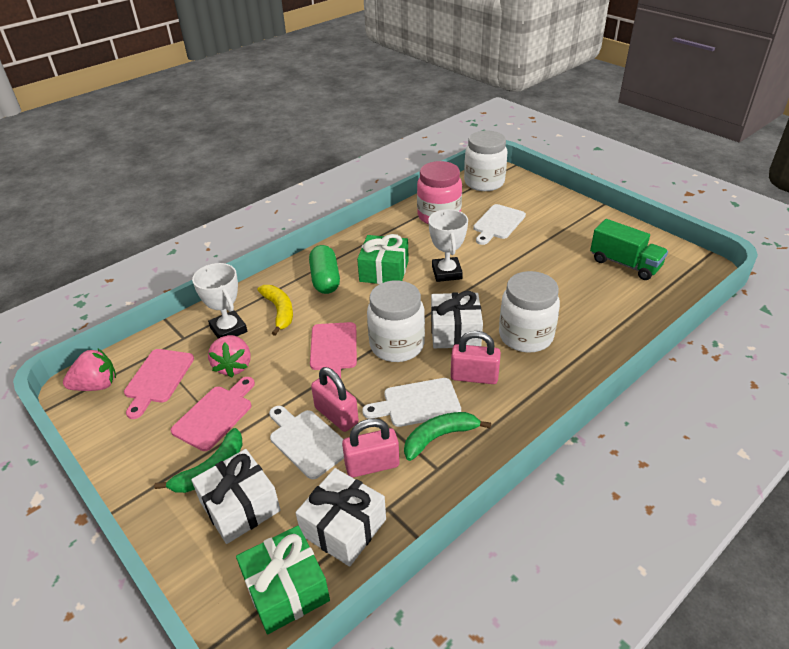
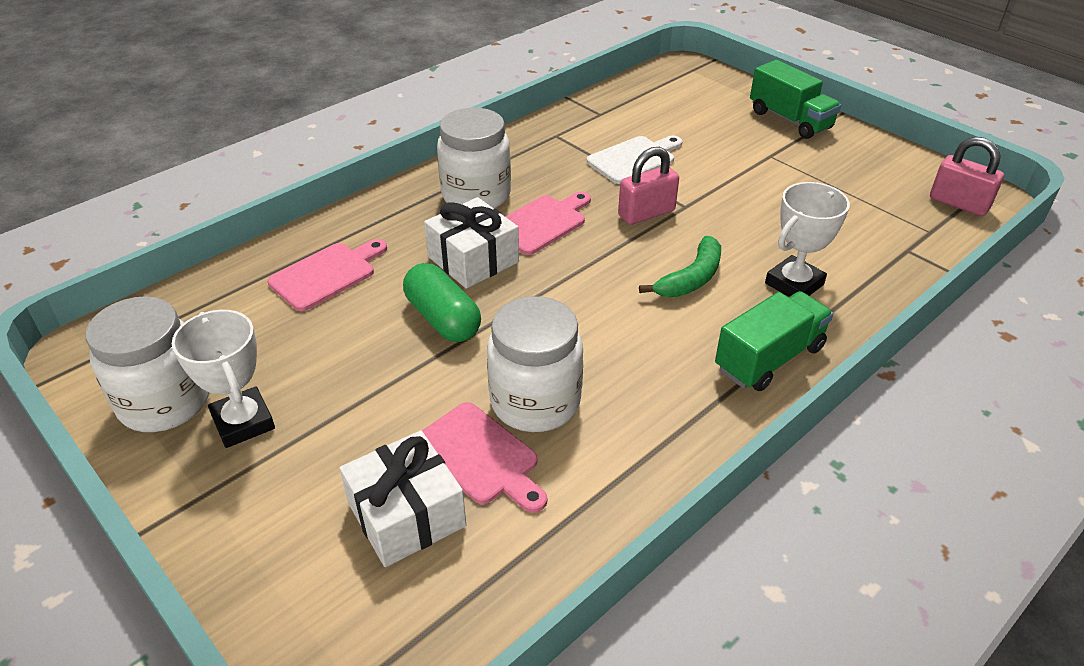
green banana: [154,428,242,493] [404,412,491,461] = 2 -> [639,236,721,297] = 1
green gift: [236,526,330,634] [357,234,409,284] = 2 -> none = 0
green truck: [590,219,668,280] = 1 -> [715,291,833,391] [750,60,841,139] = 2
pink jar: [417,161,462,224] = 1 -> none = 0
pink padlock: [311,367,359,432] [342,418,400,478] [451,331,501,384] = 3 -> [618,147,679,225] [930,137,1004,216] = 2
pink strawberry: [63,348,116,391] [208,335,251,378] = 2 -> none = 0
white cutting board: [269,406,344,479] [362,378,461,427] [473,204,526,245] = 3 -> [587,136,682,184] = 1
white gift: [191,449,281,544] [296,468,386,567] [431,291,483,348] = 3 -> [339,430,466,567] [424,197,519,289] = 2
yellow banana: [258,285,293,336] = 1 -> none = 0

